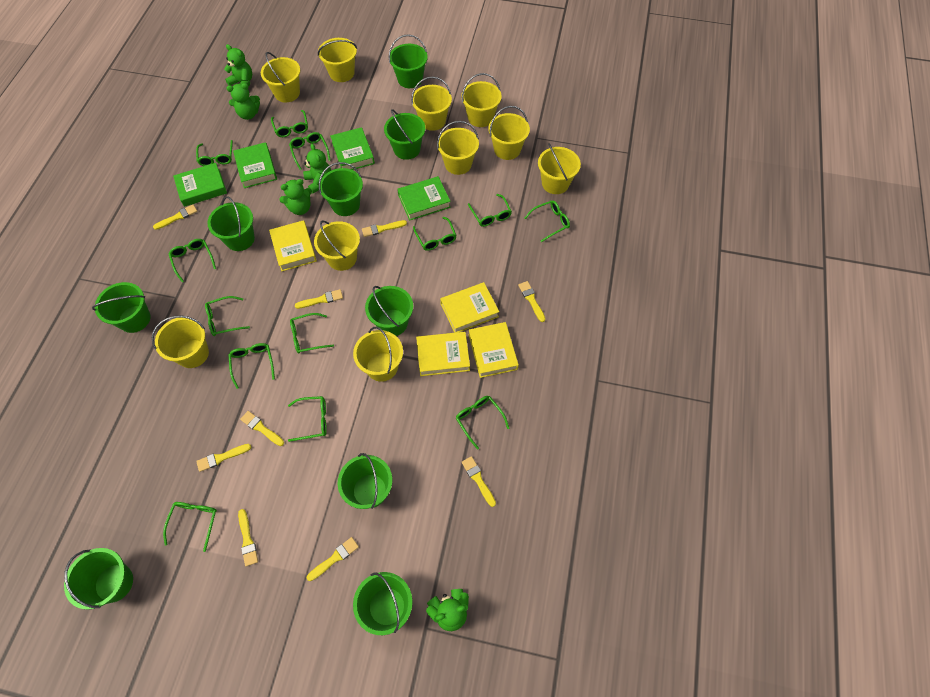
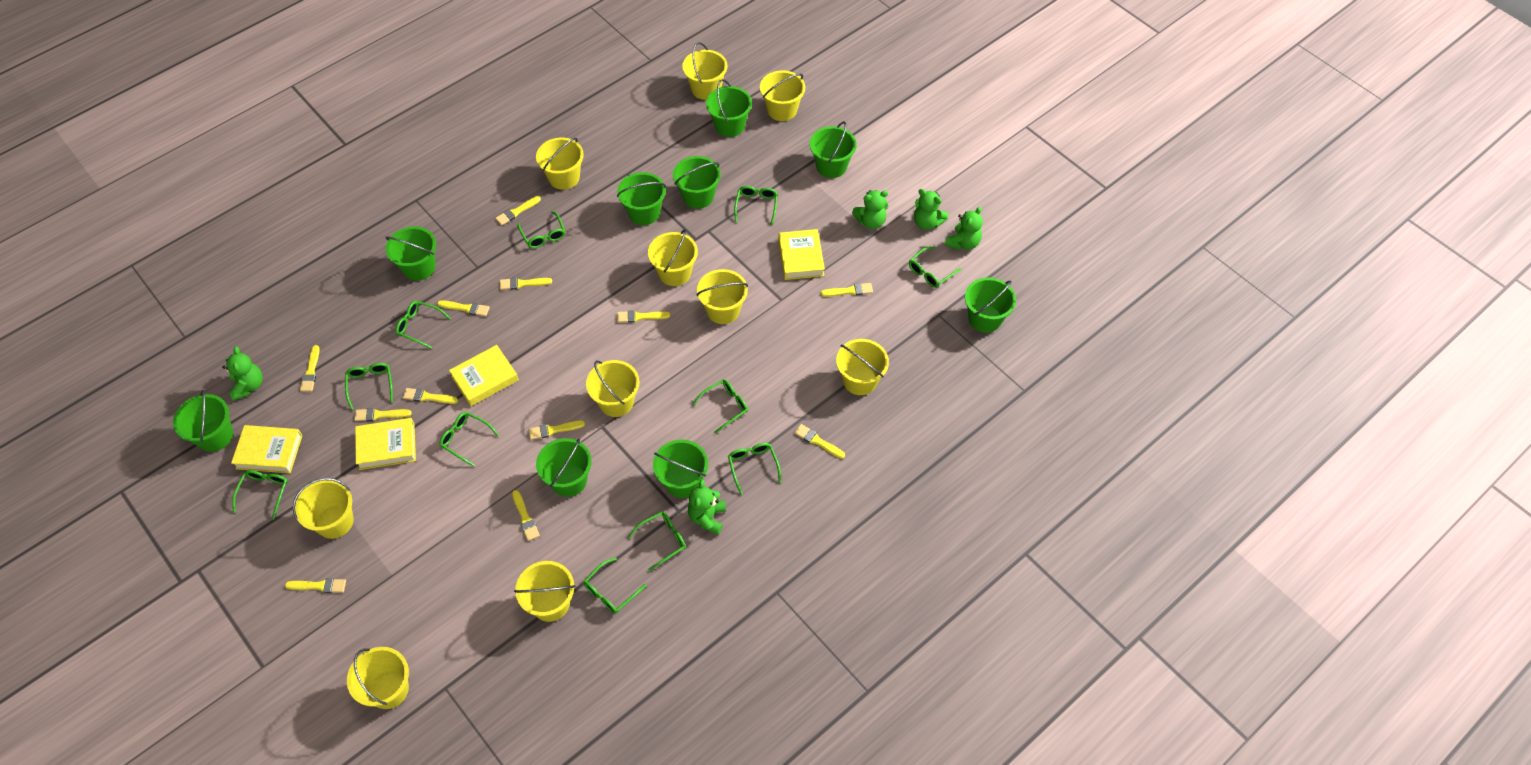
green book: [173,163,227,207] [233,142,277,188] [330,127,375,170] [397,176,451,221] = 4 -> none = 0
green glasses: [163,502,217,552] [169,239,216,282] [196,140,233,166] [205,296,250,336] [228,343,275,389] [271,110,308,137] [288,396,327,442] [289,132,331,170] [290,313,334,354] [413,217,457,251] [456,396,509,450] [468,194,512,227] [525,200,570,242] = 13 -> [232,470,288,520] [345,363,393,410] [396,301,450,349] [439,412,499,467] [518,211,565,248] [583,558,647,614] [628,512,686,571] [692,380,748,434] [728,443,781,494] [734,186,778,225] [909,247,961,288] = 11
yellow brush: [153,205,198,230] [196,444,251,472] [238,509,258,566] [240,411,284,446] [295,289,343,309] [307,537,359,581] [362,220,407,237] [462,456,496,507] [518,281,545,322] = 9 -> [285,578,346,593] [300,345,320,392] [354,408,412,421] [403,388,458,404] [437,300,490,317] [495,196,541,226] [500,278,552,290] [512,490,540,541] [528,420,585,440] [617,310,670,323] [794,424,845,459] [820,283,873,297] = 12

